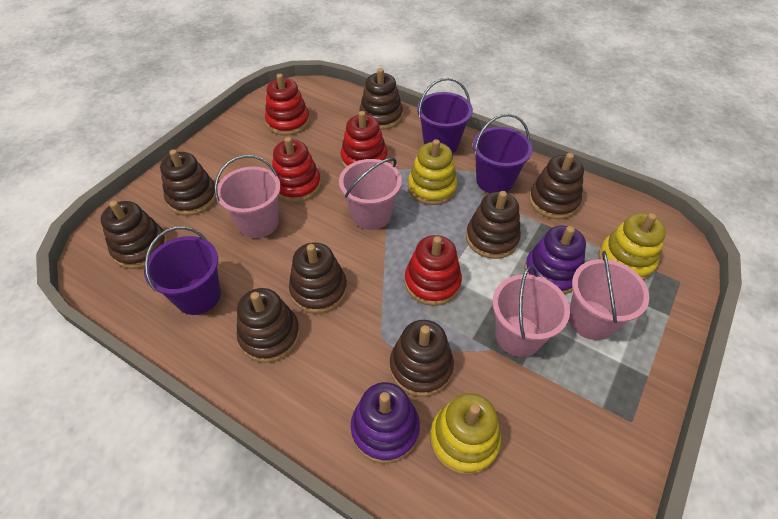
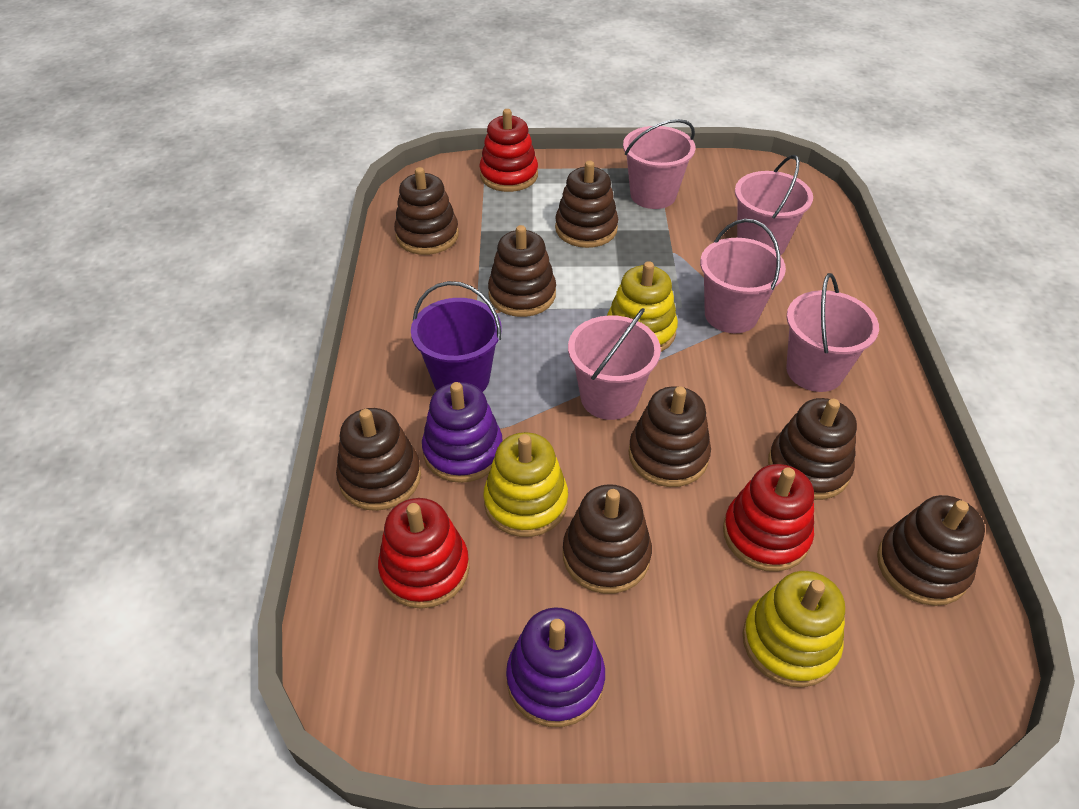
pink bucket: [214,155,281,238] [339,158,402,230] [492,266,570,357] [569,251,649,340] = 4 -> [568,308,661,420] [623,119,696,209] [700,219,786,333] [735,155,813,255] [786,273,879,392] = 5
purple bucket: [144,226,221,315] [417,78,473,154] [473,114,533,193] = 3 -> [411,281,502,392] = 1
red stacking toy: [265,74,310,136] [272,137,321,203] [341,111,387,168] [404,235,462,306] = 4 -> [378,498,470,609] [480,109,538,192] [723,464,814,572] = 3

